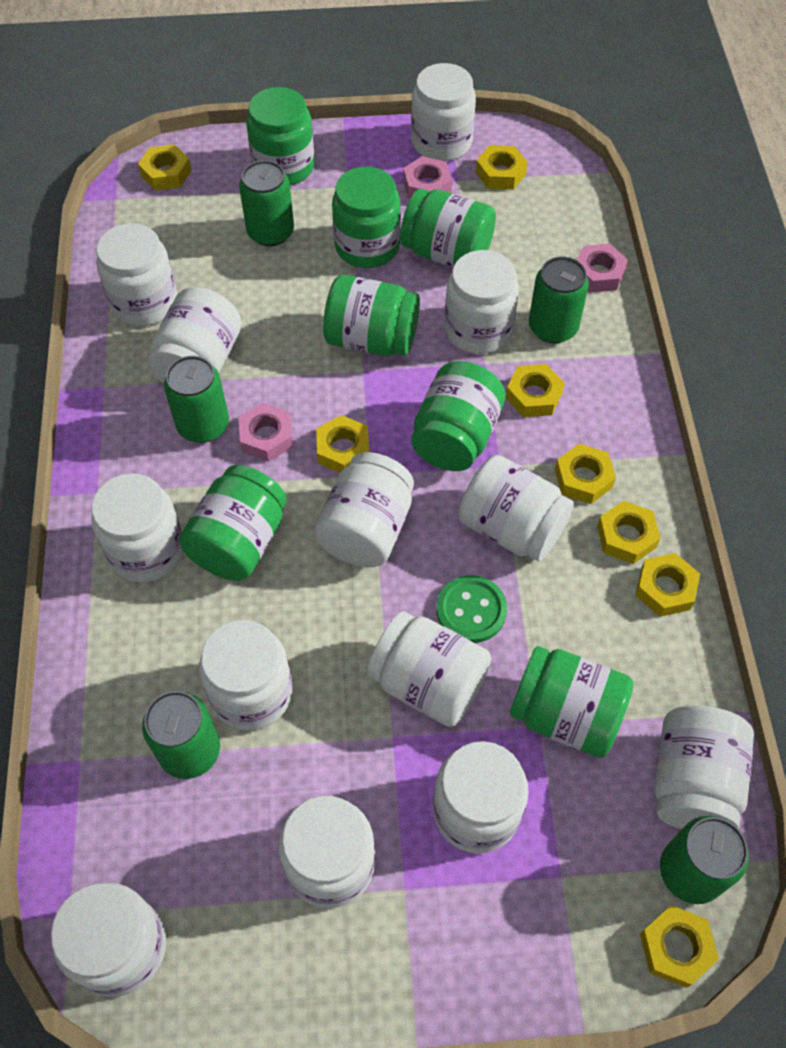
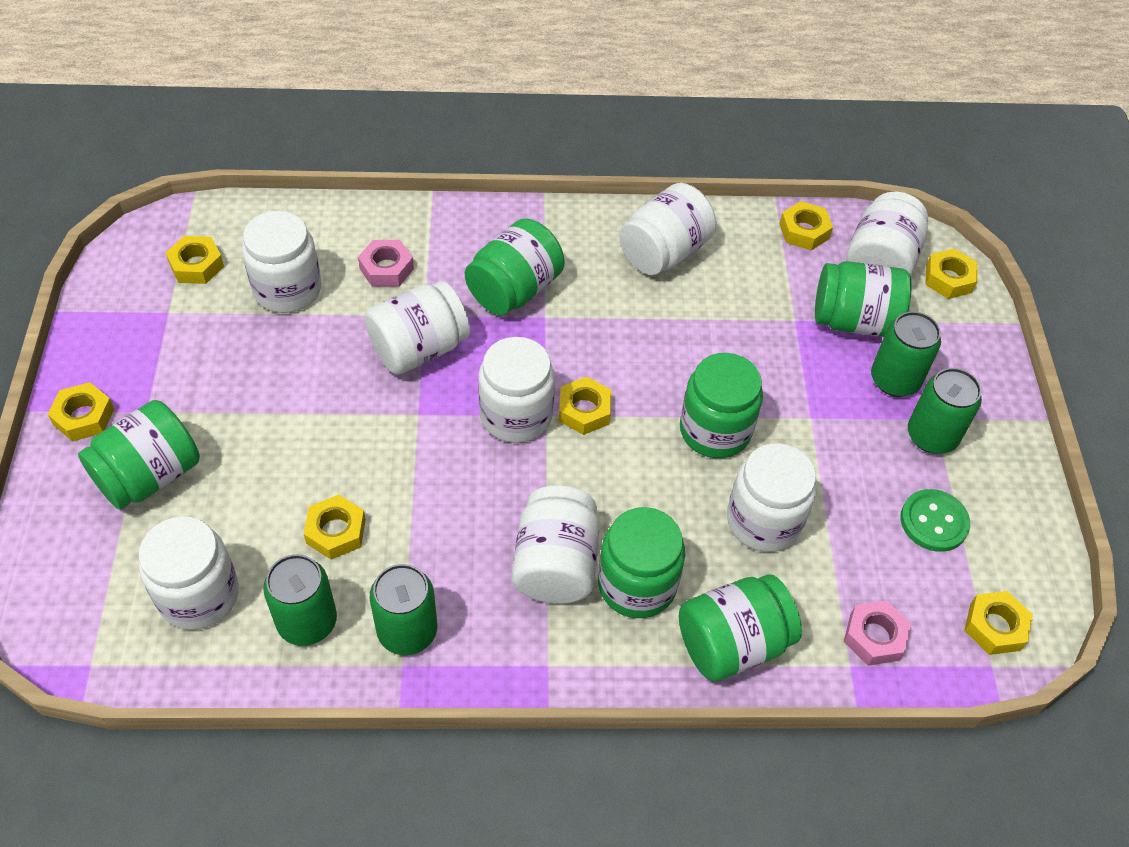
green can: [142,691,220,779] [164,356,229,443] [239,160,294,246] [529,257,589,343] [660,816,749,904] = 5 -> [263,554,337,646] [369,564,437,655] [871,311,941,397] [908,368,982,454] = 4
green jar: [179,465,287,581] [247,87,315,185] [323,275,420,356] [332,167,401,268] [400,188,496,267] [411,361,506,471] [510,646,634,758] = 7 -> [78,400,200,510] [465,218,565,315] [598,507,685,618] [679,574,802,681] [680,353,763,458] [815,261,911,337] = 6
pink nut: [238,403,293,462] [403,156,452,199] [577,244,628,293] = 3 -> [358,240,414,287] [844,600,911,666] = 2
white jar: [51,882,166,997] [91,473,183,582] [96,223,177,326] [148,287,242,383] [199,620,293,731] [278,796,376,908] [314,452,414,568] [367,612,491,727] [411,63,476,161] [433,741,529,853] [444,250,519,354] [458,455,574,561] [654,705,754,830] = 13 -> [139,516,239,630] [242,211,321,313] [365,281,470,375] [478,337,555,443] [512,486,600,604] [619,183,716,275] [727,443,817,552] [846,192,928,276] = 8
yellow nut: [138,144,192,190] [316,415,369,473] [476,145,528,190] [506,364,565,417] [555,444,616,504] [597,501,661,564] [635,553,700,617] [640,905,719,988] = 8 -> [47,382,114,442] [166,236,224,284] [303,495,366,560] [559,377,612,435] [779,201,833,250] [925,249,977,299] [964,591,1033,655] = 7

